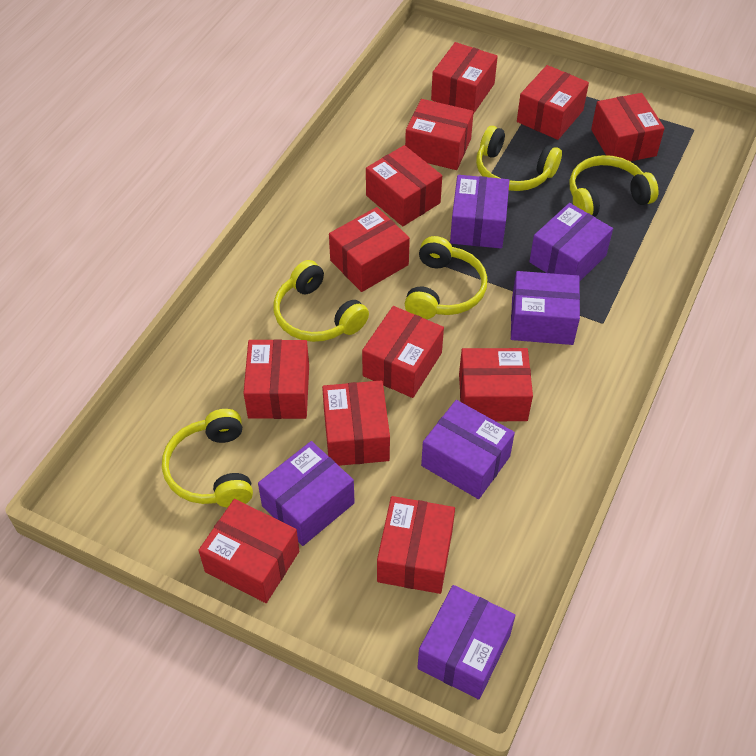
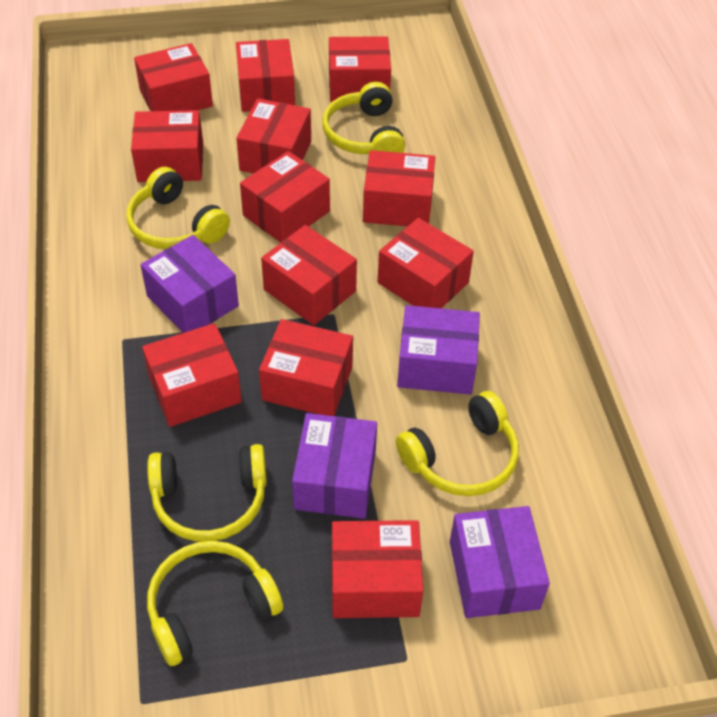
purple box: [258,441,355,546] [417,585,515,700] [421,400,515,499] [450,175,509,248] [511,271,580,345] [529,203,613,282] = 6 -> [141,235,239,333] [292,413,377,519] [397,305,480,395] [450,506,550,618] = 4

